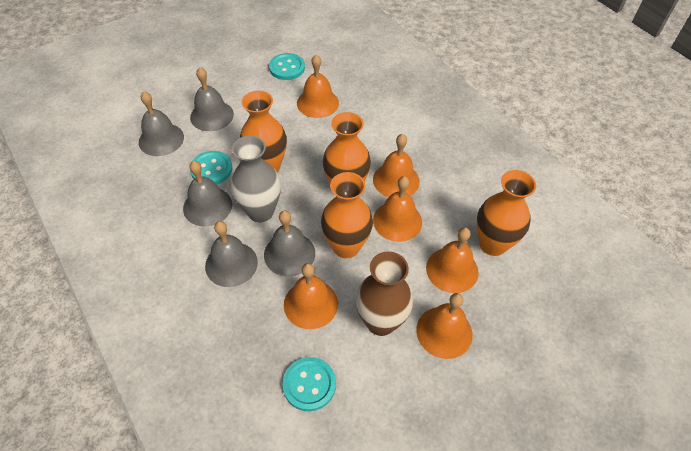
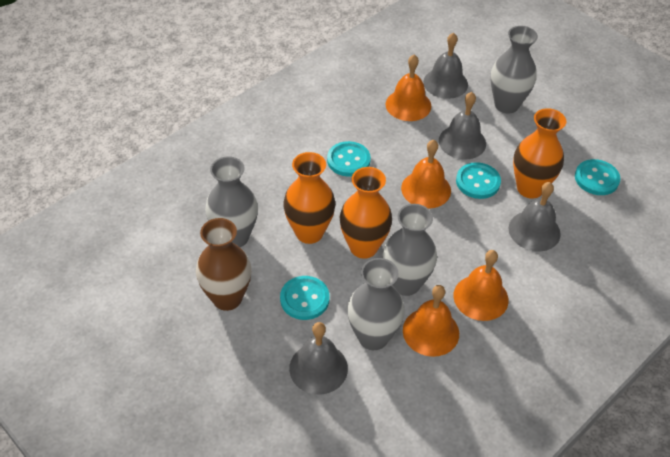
grey bell: [139,91,184,156] [183,161,232,226] [190,67,234,131] [205,221,258,287] [264,210,315,276] = 5 -> [289,322,348,395] [423,32,468,99] [439,92,486,160] [509,182,561,252] = 4
grey vase: [231,136,281,222] = 1 -> [205,156,258,247] [347,258,405,350] [383,204,437,296] [491,26,538,113] = 4
orange bell: [284,263,338,329] [297,55,339,118] [373,134,420,197] [373,176,422,242] [416,293,473,359] [426,227,479,293] = 6 -> [386,55,431,121] [401,140,451,209] [403,285,459,357] [453,250,508,321] = 4
orange vase: [240,91,287,173] [321,172,373,258] [323,112,371,183] [477,170,536,256] = 4 -> [283,152,335,244] [340,167,392,259] [513,108,566,199] = 3
turquoise button: [190,151,233,184] [269,53,305,80] [282,357,336,411] = 3 -> [280,276,330,320] [327,141,371,177] [456,162,501,199] [575,159,620,195] = 4

